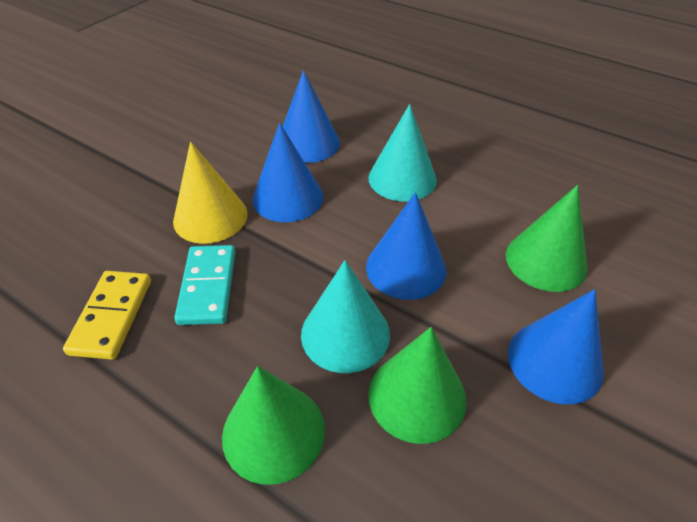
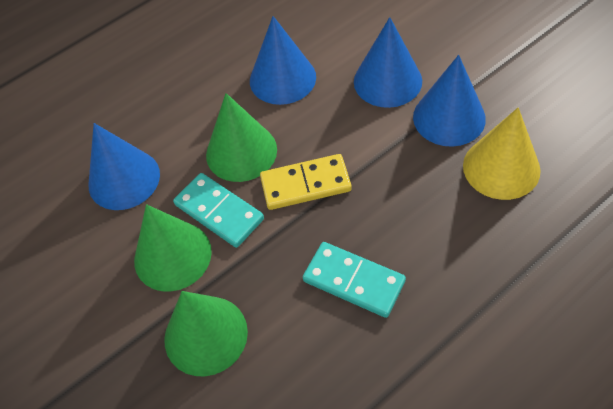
turquoise cone: [301,260,390,373] [368,104,437,202] = 2 -> none = 0
turquoise domino: [174,245,236,325] = 1 -> [173,173,264,248] [303,242,406,318] = 2

